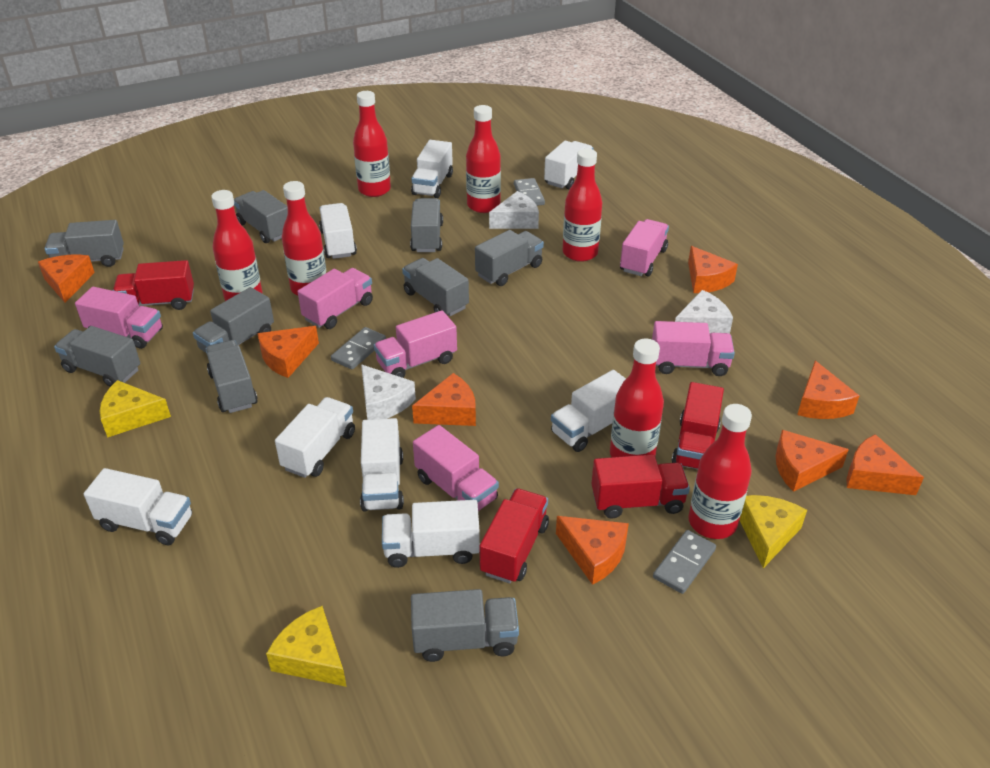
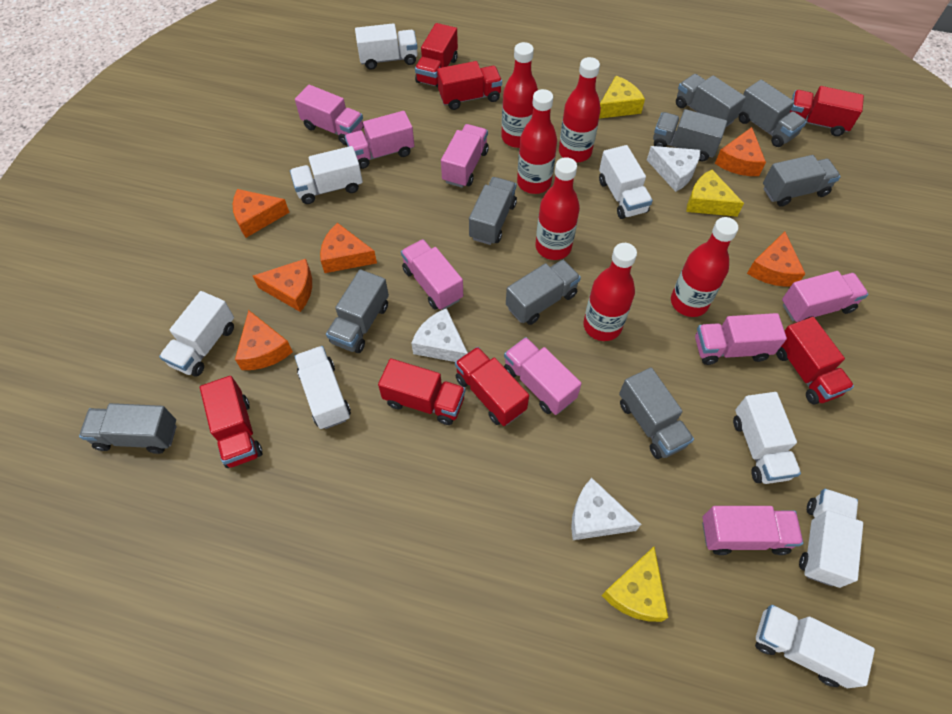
grey domino: [331,327,386,370] [514,178,545,206] [653,530,716,594] = 3 -> none = 0
orange cheese: [38,254,95,303] [257,326,319,378] [412,373,476,426] [556,516,629,585] [688,246,738,293] [776,430,849,492] [797,361,859,419] [847,434,924,495] = 8 -> [233,189,290,238] [235,310,293,370] [253,259,312,312] [320,223,377,273] [715,127,766,176] [747,231,805,287] = 6
pink truck: [75,287,163,349] [298,268,373,329] [374,310,457,378] [413,425,499,511] [620,219,669,276] [652,321,735,376] = 6 -> [295,85,364,145] [345,111,414,169] [401,239,463,310] [441,124,489,188] [504,337,582,415] [695,313,787,365] [702,506,803,555] [782,271,869,322] = 8
red bottle: [211,190,263,301] [282,181,326,295] [353,91,391,197] [466,105,501,213] [563,148,602,262] [610,339,664,457] [688,404,752,539] = 7 -> [501,42,538,148] [517,89,557,194] [536,157,580,260] [559,57,601,162] [583,243,637,341] [671,217,738,317] = 6
red truck: [113,260,194,310] [480,488,549,583] [591,454,690,518] [672,382,724,469] = 4 -> [200,376,262,468] [378,358,465,425] [415,23,458,88] [437,61,502,110] [455,347,529,426] [776,317,854,404] [790,86,864,136] = 7

